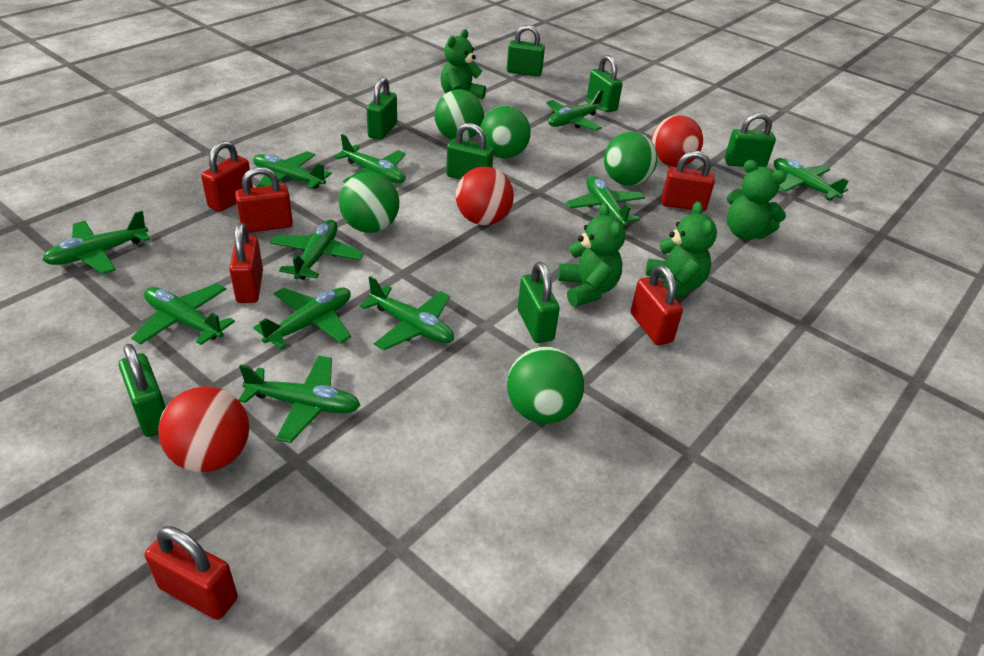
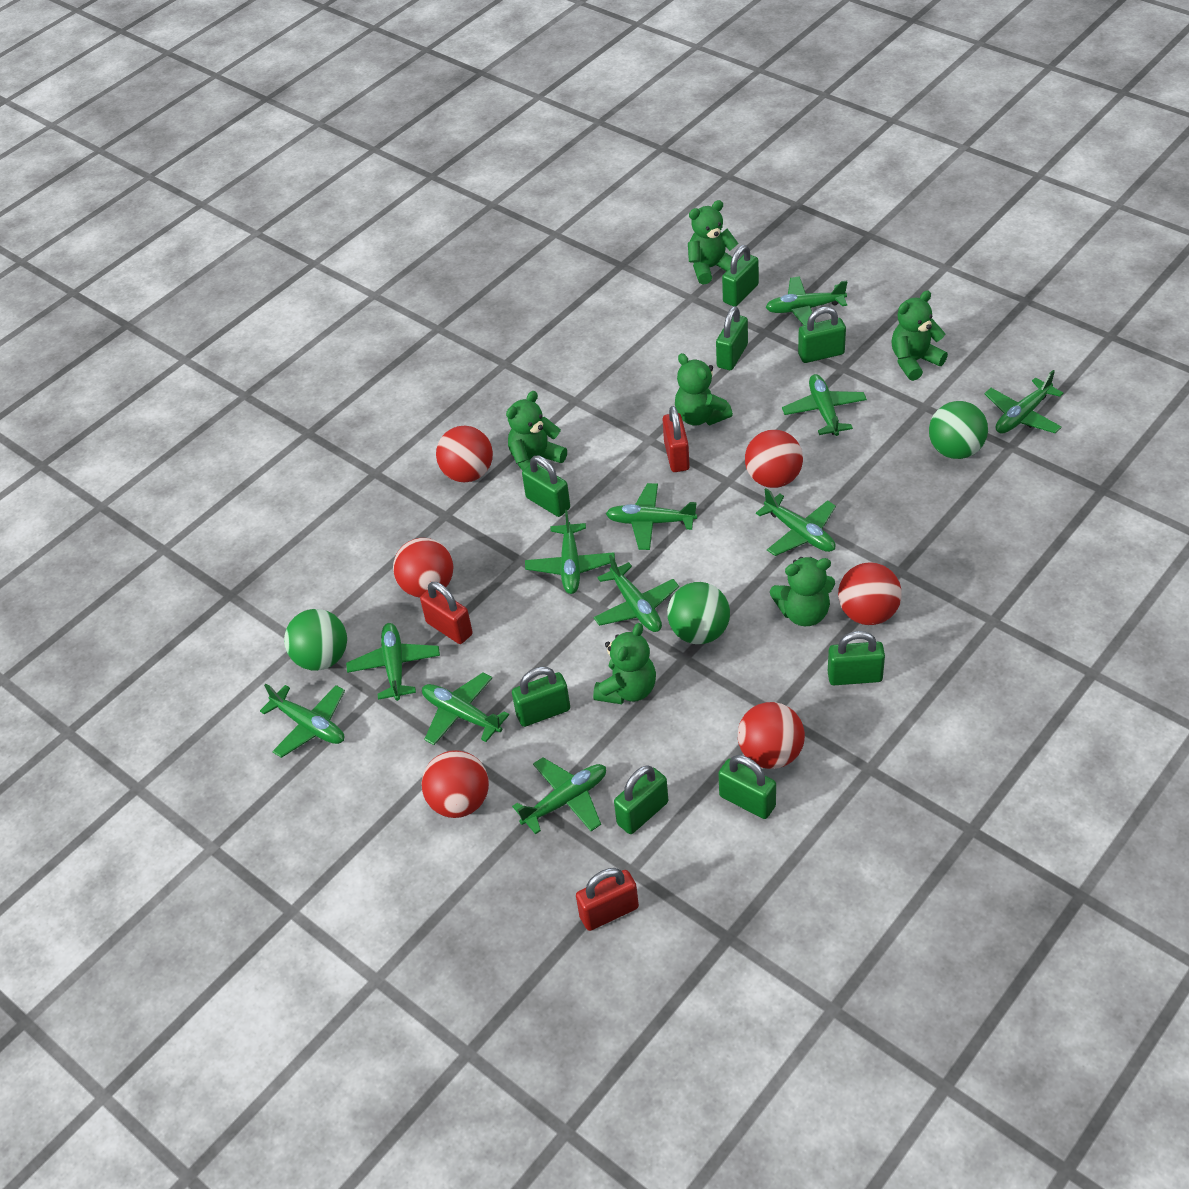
green ball: [339,172,399,233] [434,89,484,140] [480,106,531,158] [507,346,584,424] [604,132,657,186] = 5 -> [284,609,347,671] [667,582,730,644] [929,401,988,459] = 3
green padlock: [119,344,166,437] [367,77,397,140] [446,123,494,180] [507,25,545,76] [518,262,560,343] [587,55,623,112] [725,112,776,167] = 7 -> [512,667,570,727] [522,456,570,517] [614,766,668,834] [716,306,748,370] [718,755,776,819] [722,245,759,307] [798,307,846,363] [828,631,885,685] = 8
green teddy bear: [440,29,486,99] [558,203,625,307] [645,202,717,298] [727,160,787,240] = 4 -> [506,391,567,471] [593,623,656,704] [675,353,733,426] [688,200,739,285] [770,557,835,626] [891,291,948,381] = 6
red ball: [158,386,249,472] [456,167,514,225] [652,115,703,167] = 3 -> [393,538,453,597] [422,750,489,818] [436,426,493,482] [738,702,805,769] [745,430,803,488] [838,563,901,625] = 6
red padlock: [145,526,238,620] [201,141,253,212] [229,223,263,303] [235,167,293,233] [630,265,683,345] [662,151,715,212] = 6 -> [420,582,473,644] [576,868,639,931] [663,406,690,472] = 3

